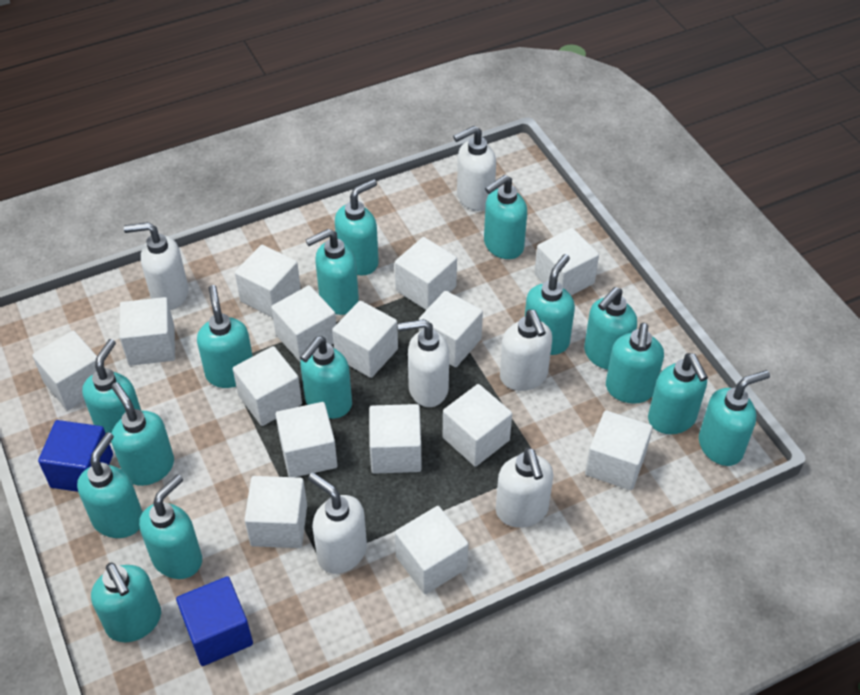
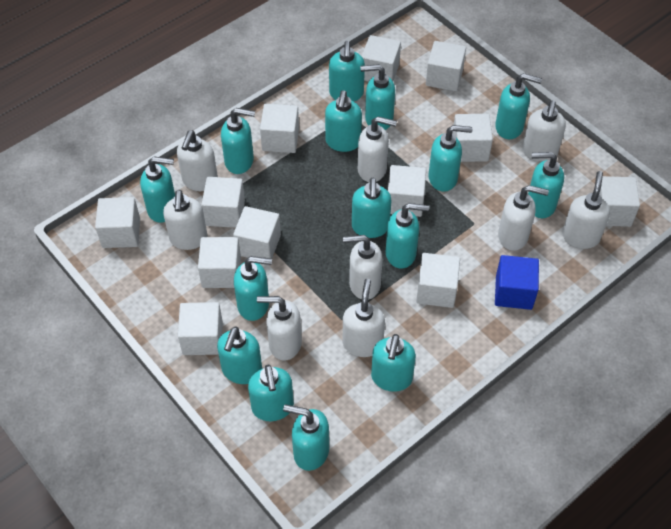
blue cube: [38,420,113,492] [176,576,253,666] = 2 -> [495,255,539,310] = 1
white cube: [32,331,97,410] [119,297,175,366] [233,346,302,426] [235,245,301,317] [244,476,307,548] [271,285,336,362] [275,402,337,477] [332,301,398,378] [369,404,422,474] [395,237,457,310] [395,506,469,594] [419,291,483,367] [443,384,512,467] [534,228,599,296] [585,410,653,490] = 15 -> [95,197,140,248] [178,302,223,355] [198,237,241,288] [202,177,245,228] [233,206,281,259] [260,104,299,153] [361,35,401,81] [388,165,426,217] [416,253,460,308] [426,41,466,91] [452,114,493,162] [599,176,640,227] = 12
white soap dispenser: [124,222,188,310] [308,473,367,574] [398,319,449,407] [453,126,496,211] [496,447,553,528] [500,310,552,391] = 6 -> [163,190,207,250] [177,130,218,191] [257,296,302,361] [343,235,383,300] [343,279,385,357] [358,117,397,182] [498,185,549,251] [522,100,566,162] [562,171,610,249] = 9

